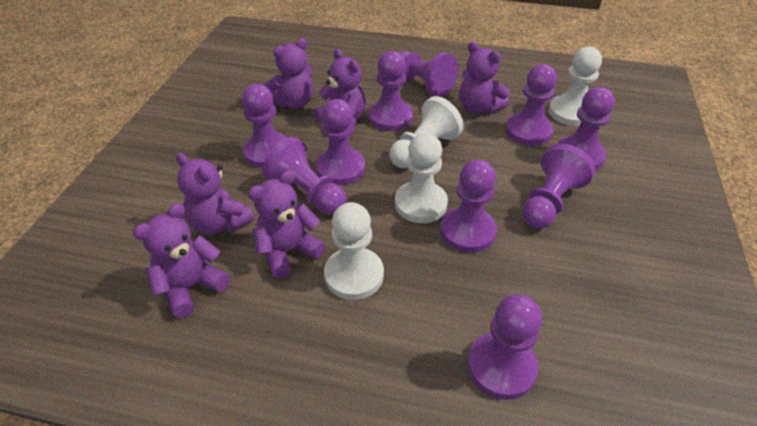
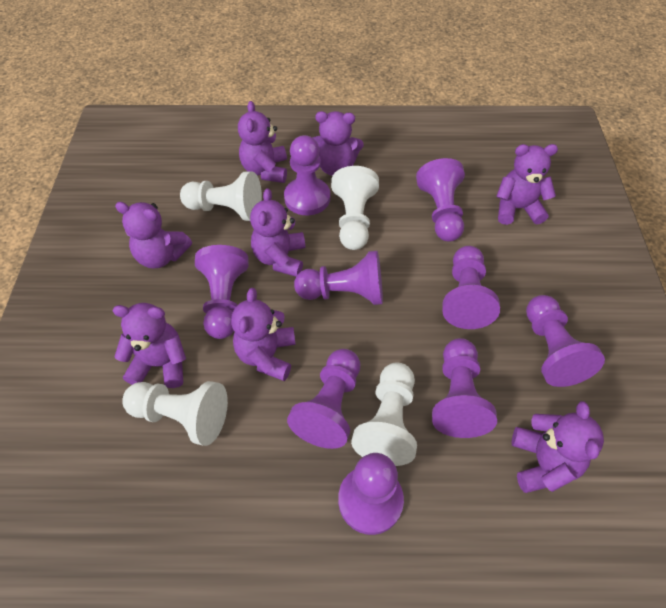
purple pawn: [242,84,287,168] [262,137,347,215] [316,99,365,185] [369,51,413,131] [398,51,458,97] [440,159,497,253] [467,294,542,400] [506,64,557,146] [522,144,595,229] [557,87,615,170] = 10 -> [195,245,249,339] [284,135,330,215] [287,349,360,449] [294,251,383,305] [338,453,404,535] [416,158,465,242] [432,338,497,438] [442,246,500,329] [526,295,605,387] = 9
purple teddy bear: [133,203,230,318] [176,153,254,234] [248,171,325,278] [264,38,314,109] [315,49,366,127] [459,42,509,114] = 6 -> [113,303,186,388] [115,202,192,269] [231,288,296,381] [238,101,287,183] [250,188,305,277] [312,111,364,176] [496,144,558,225] [512,401,604,493] = 8

